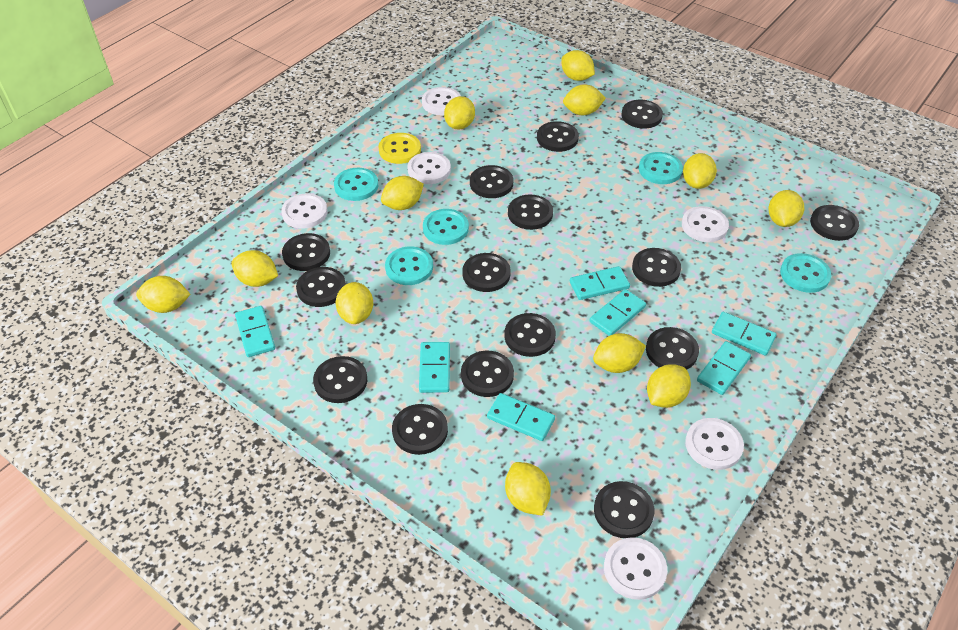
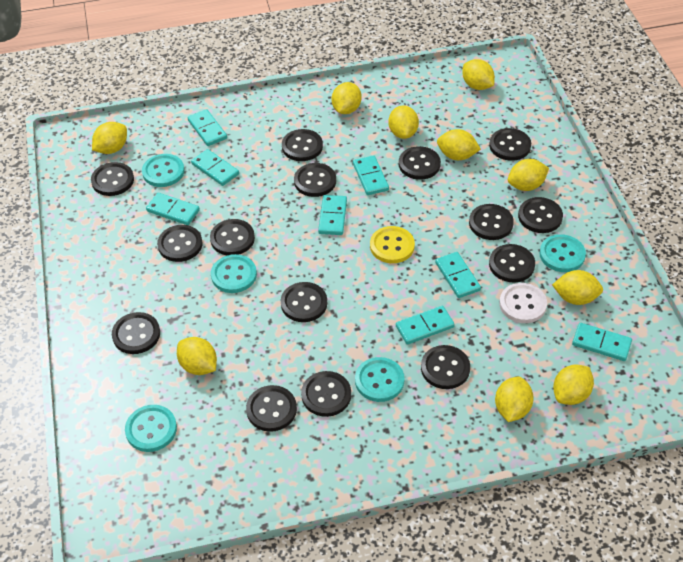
turquoise domino: [235,306,275,357] [419,342,450,393] [487,393,555,441] [570,266,630,300] [590,289,646,336] [697,341,751,395] [712,312,776,356] = 7 -> [146,193,200,225] [188,109,227,146] [191,149,239,186] [318,195,347,235] [353,155,389,195] [396,306,455,345] [435,252,481,298] [572,323,632,361] = 8
white button: [281,193,328,229] [407,152,451,184] [422,87,461,115] [604,537,667,600] [682,206,729,242] [685,418,744,470] = 6 -> [499,283,547,323] = 1
yellow lemon: [136,276,190,313] [231,250,278,287] [335,282,373,324] [381,176,424,210] [444,96,475,130] [505,462,551,516] [561,50,595,81] [563,84,606,115] [593,333,646,373] [647,364,691,408] [683,153,717,189] [768,190,804,227] = 12 -> [92,122,127,154] [177,337,217,375] [332,82,362,114] [388,105,419,139] [437,129,481,160] [462,59,495,90] [495,377,534,422] [508,159,549,191] [552,270,603,305] [553,365,594,405] = 10

